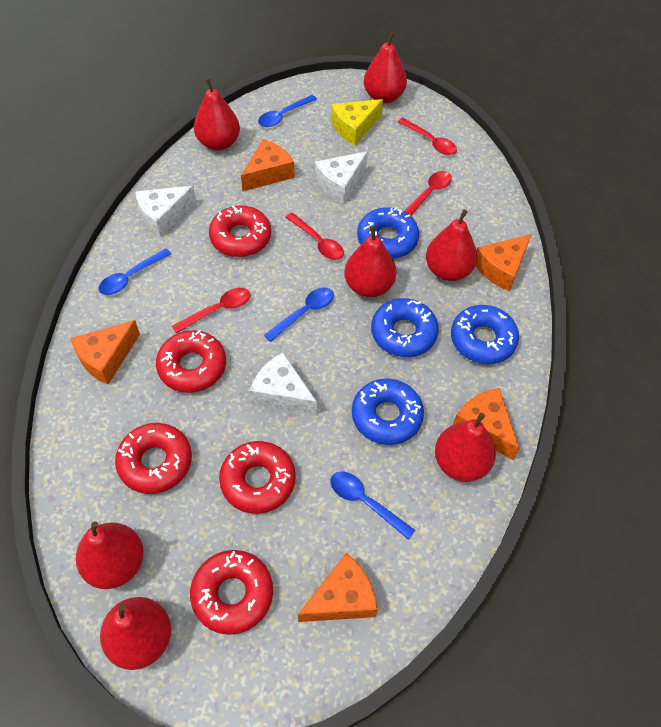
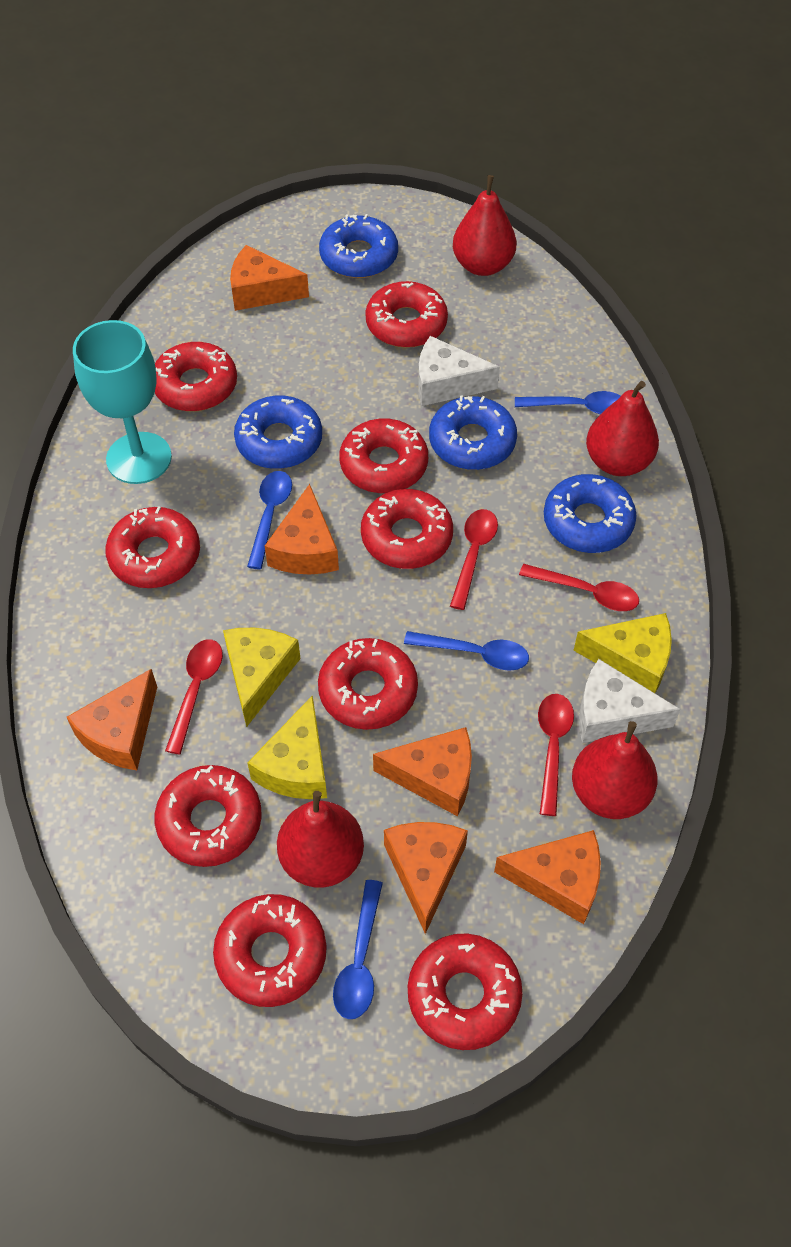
orange cheese: [70,320,140,385] [241,139,295,191] [298,553,378,622] [453,388,519,460] [476,234,532,291] = 5 -> [67,669,157,770] [230,245,309,311] [265,484,339,575] [373,727,472,816] [384,822,468,934] [494,830,601,924] = 6
red donut: [115,423,192,494] [156,330,226,393] [190,550,273,635] [209,205,271,257] [219,441,296,514] = 5 -> [105,506,200,588] [155,342,237,411] [155,765,262,867] [213,894,327,1007] [318,638,418,730] [339,419,428,493] [361,489,453,569] [365,281,448,348] [408,933,523,1050] = 9
red pear: [76,521,144,589] [100,597,171,670] [194,78,240,151] [344,225,397,297] [364,32,407,103] [426,210,477,281] [435,413,496,482] = 7 -> [277,791,364,888] [453,175,517,276] [572,721,658,819] [586,381,659,476] = 4
turquoise goblet: none = 0 -> [73,320,172,484] = 1
white cheese: [135,186,196,237] [250,352,317,414] [315,151,368,203] = 3 -> [418,336,500,406] [579,659,681,743] = 2
yellow cheese: [331,99,383,145] = 1 -> [223,628,301,727] [247,695,327,799] [573,613,672,693] = 3

